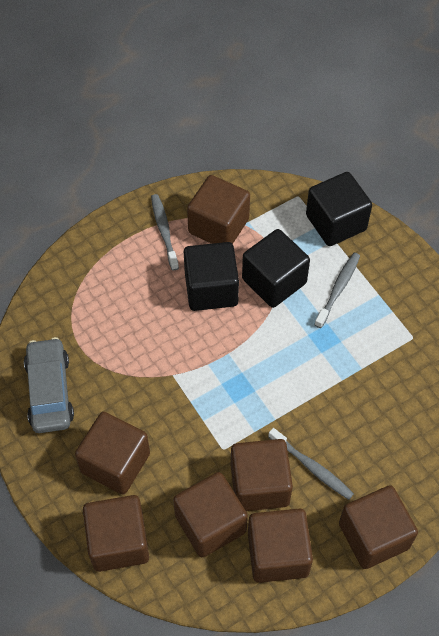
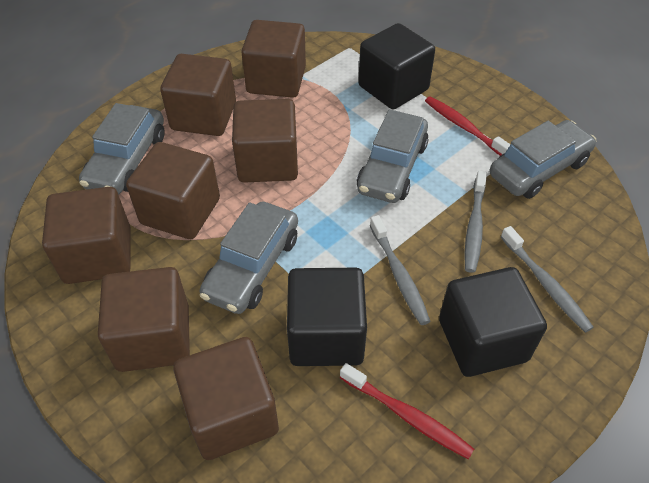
grey car: [24,337,74,433] = 1 -> [79,103,165,195] [199,202,298,314] [357,109,429,203] [490,120,596,199] = 4
red toothbrush: none = 0 -> [340,363,474,459] [425,96,511,156] = 2

